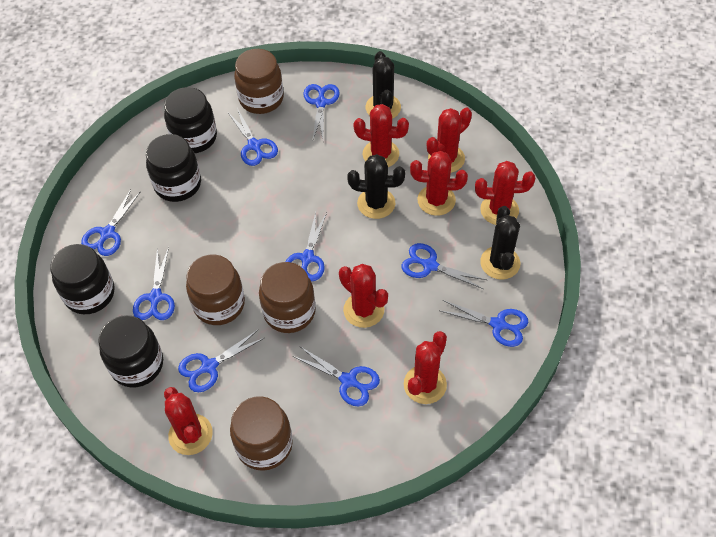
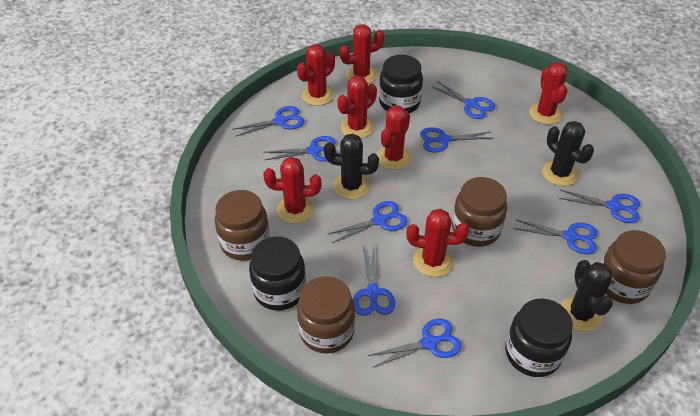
black jar: [50,244,115,314] [98,315,163,387] [146,134,201,202] [164,87,217,153] = 4 -> [249,236,306,311] [379,55,423,113] [505,299,573,377] = 3

